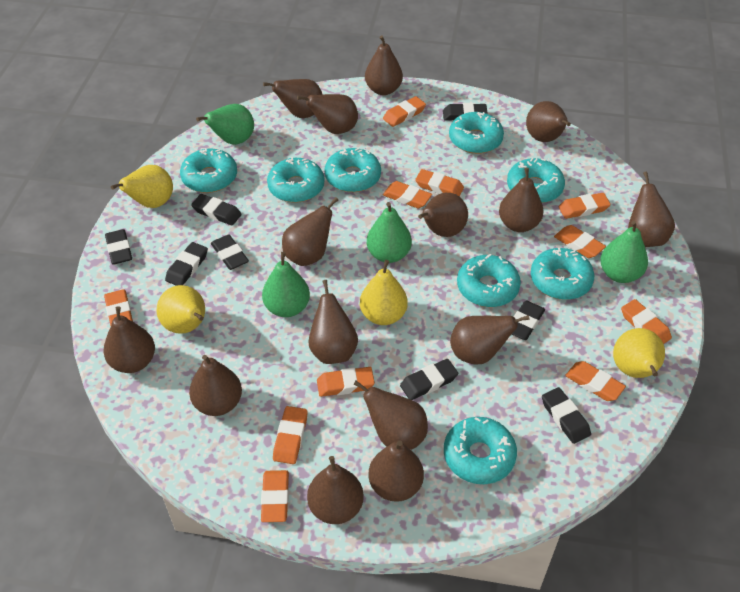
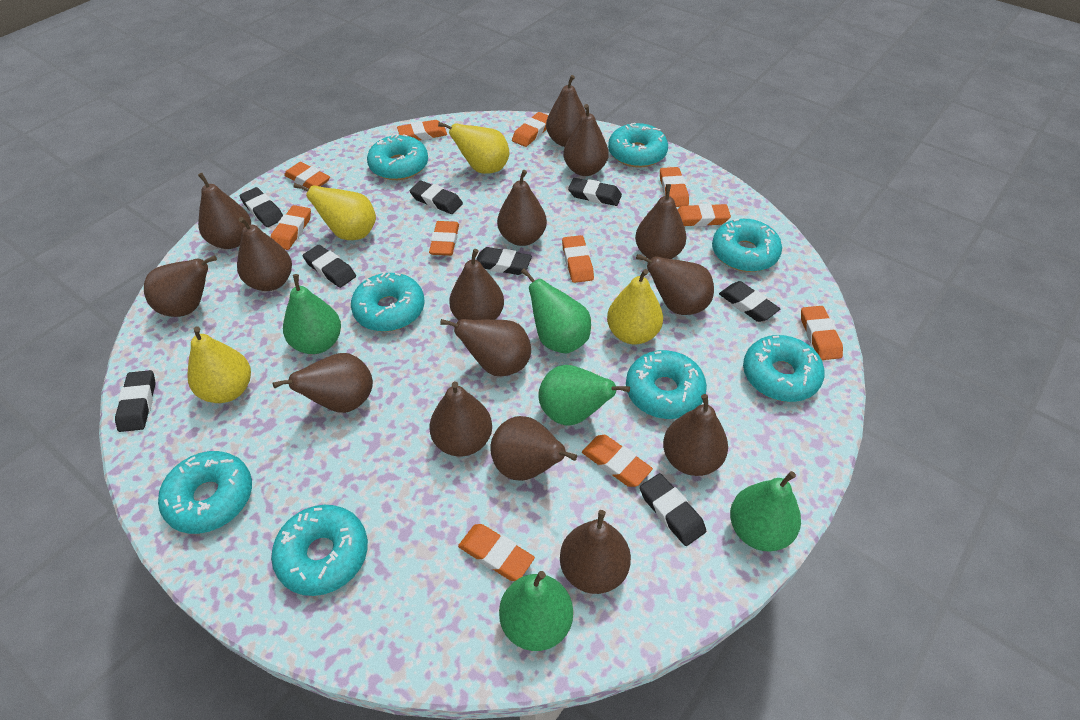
green pear: [196,104,254,145] [262,252,310,317] [367,202,412,263] [600,221,648,283] = 4 -> [283,274,341,354] [499,571,573,651] [521,268,591,354] [539,365,630,426] [730,471,801,552] = 5

